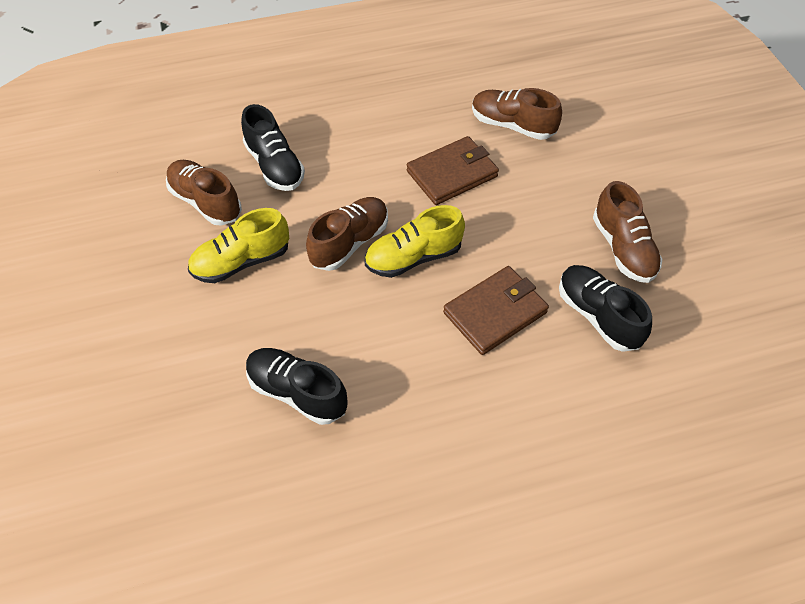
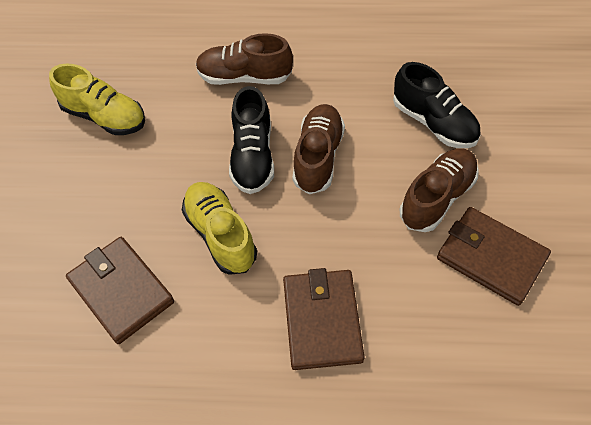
black shoe: [241,104,305,191] [246,348,347,425] [559,265,652,352] = 3 -> [229,86,274,194] [393,62,480,148] = 2
brown shoe: [166,160,242,226] [306,197,388,271] [472,88,562,140] [593,181,662,283] = 4 -> [196,33,293,85] [292,104,345,194] [400,148,479,232] = 3
brown wallet: [407,136,499,205] [443,266,549,355] = 2 -> [66,237,174,344] [283,268,365,370] [437,207,551,306] = 3

